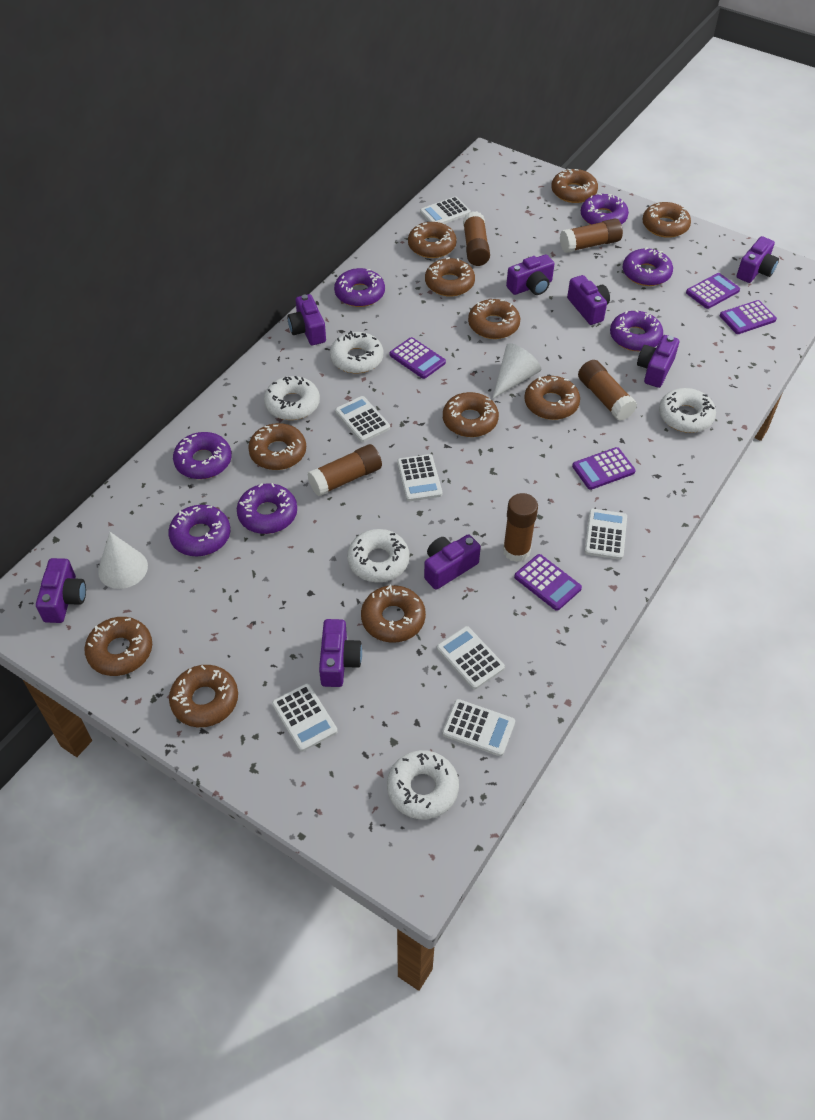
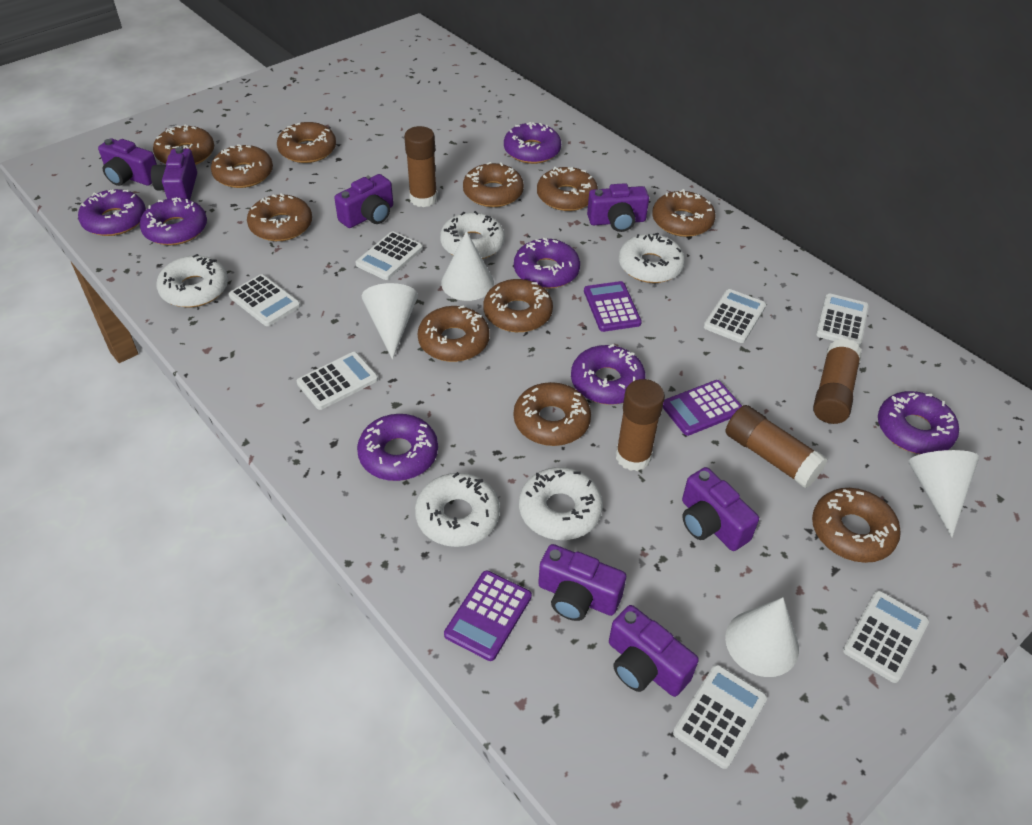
brown glue stick: [307,444,382,496] [463,211,490,266] [503,493,538,562] [560,219,623,253] [578,360,637,421] = 5 -> [404,126,437,207] [616,379,665,471] [726,405,828,488] [813,339,862,424] = 4
purple calculator: [390,337,446,379] [514,554,582,611] [572,447,636,490] [686,273,740,309] [720,300,777,334] = 5 -> [444,571,532,661] [584,281,642,332] [663,380,742,436] = 3
purple camera: [36,558,86,623] [287,294,326,345] [319,619,362,687] [424,534,481,590] [506,254,554,295] [567,275,610,325] [637,335,679,388] [737,236,779,283] = 8 -> [98,138,157,186] [151,147,197,200] [334,174,393,228] [538,544,626,621] [587,183,649,232] [609,605,699,697] [682,467,759,551] = 7
white cone: [98,532,148,589] [493,343,541,398] = 2 -> [362,283,418,359] [441,231,494,301] [725,597,799,677] [908,450,979,537] = 4

